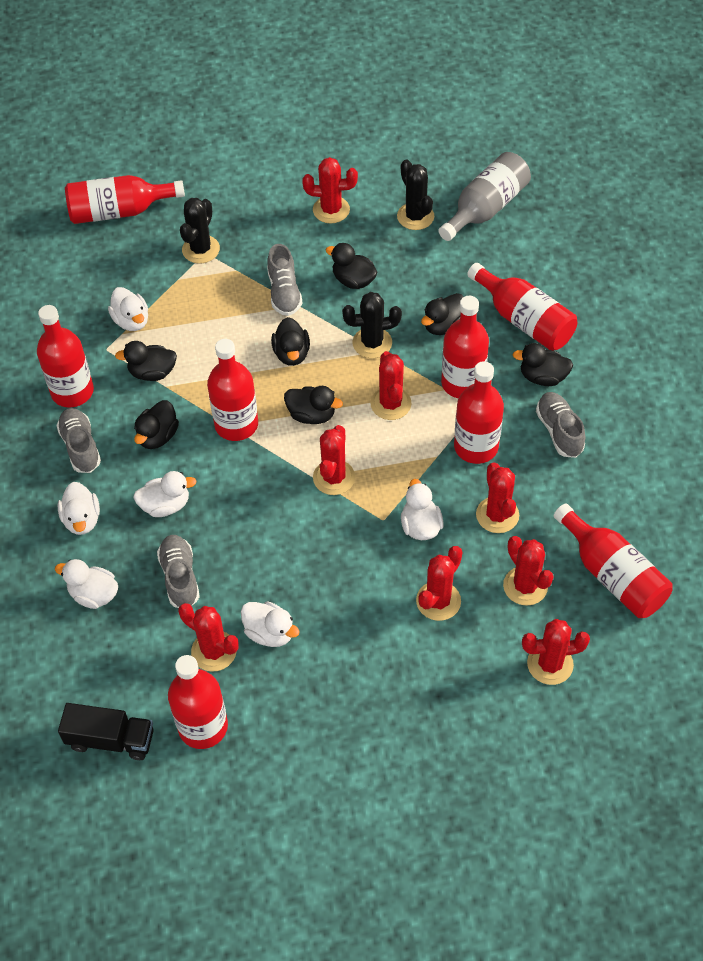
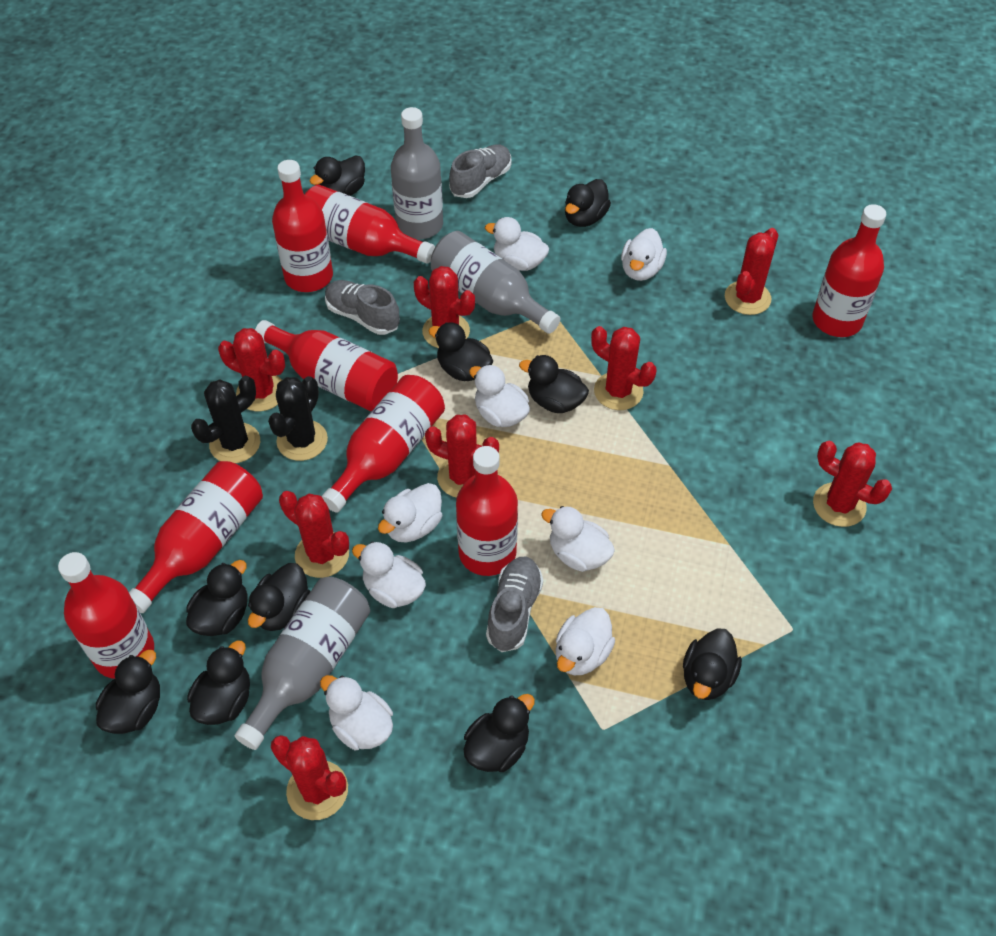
black cactus: [180,198,220,264] [342,292,402,358] [397,160,434,230] = 3 -> [191,376,260,463] [268,376,328,461] = 2
black duck: [115,341,177,381] [134,400,179,449] [271,317,310,366] [284,386,343,424] [325,243,378,289] [421,293,463,335] [512,343,573,386] = 7 -> [96,650,160,734] [186,560,248,636] [187,640,250,725] [248,563,310,631] [310,156,365,196] [429,322,493,381] [464,694,535,772] [519,355,589,413] [565,179,611,227] [683,629,742,700] = 10
black truck: [58,703,154,760] = 1 -> none = 0
grey bottle: [439,152,531,241] = 1 -> [235,577,370,750] [391,107,443,239] [431,231,560,334] = 3
grey shoe: [56,408,101,473] [157,535,200,608] [267,244,302,316] [536,392,585,458] = 4 -> [325,280,400,335] [449,144,512,198] [486,557,543,652] = 3
white duck: [55,559,118,609] [58,482,100,535] [108,287,148,331] [133,471,196,517] [241,601,299,647] [401,479,444,540] = 6 -> [320,675,393,750] [352,541,426,608] [378,483,442,542] [469,364,530,427] [485,217,549,271] [541,506,615,572] [556,607,615,675] [621,228,667,281] = 8

